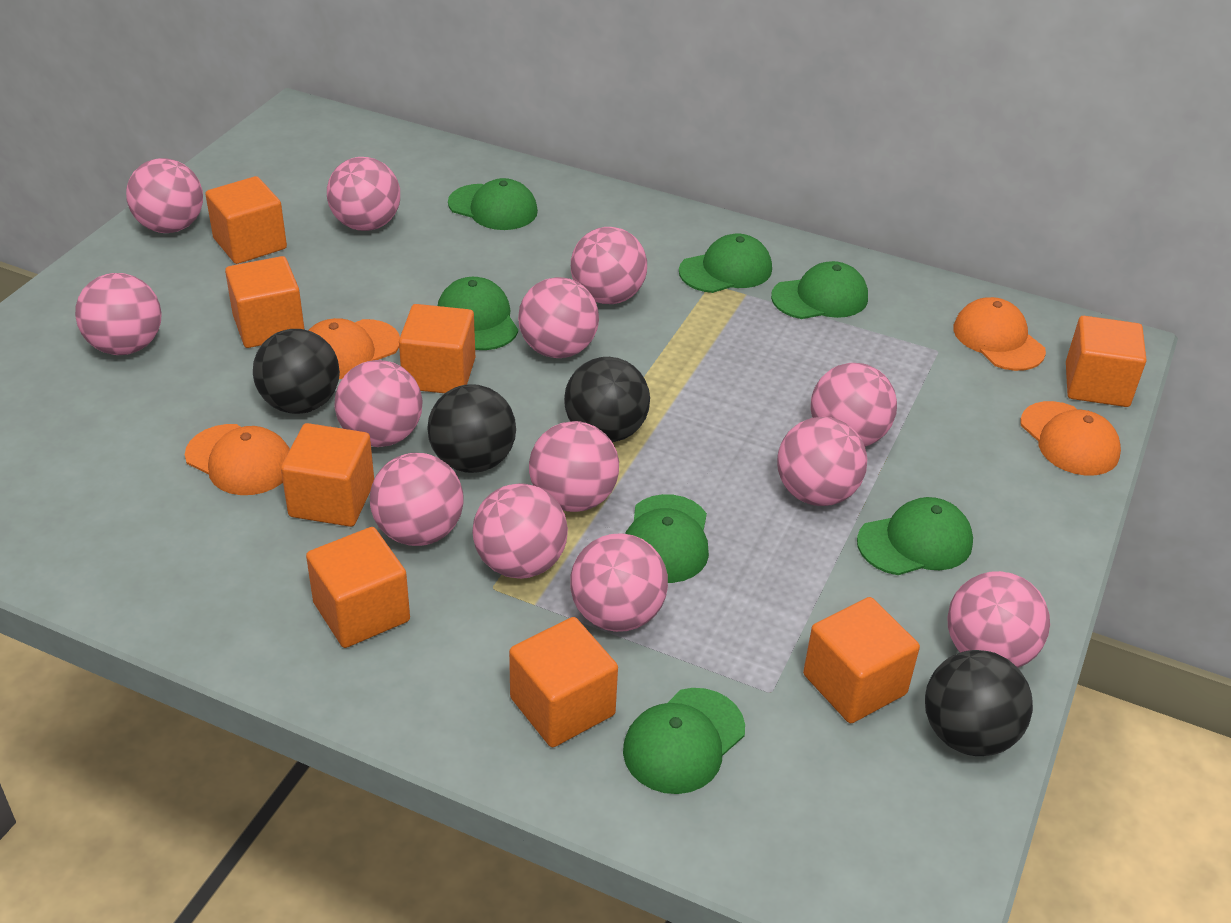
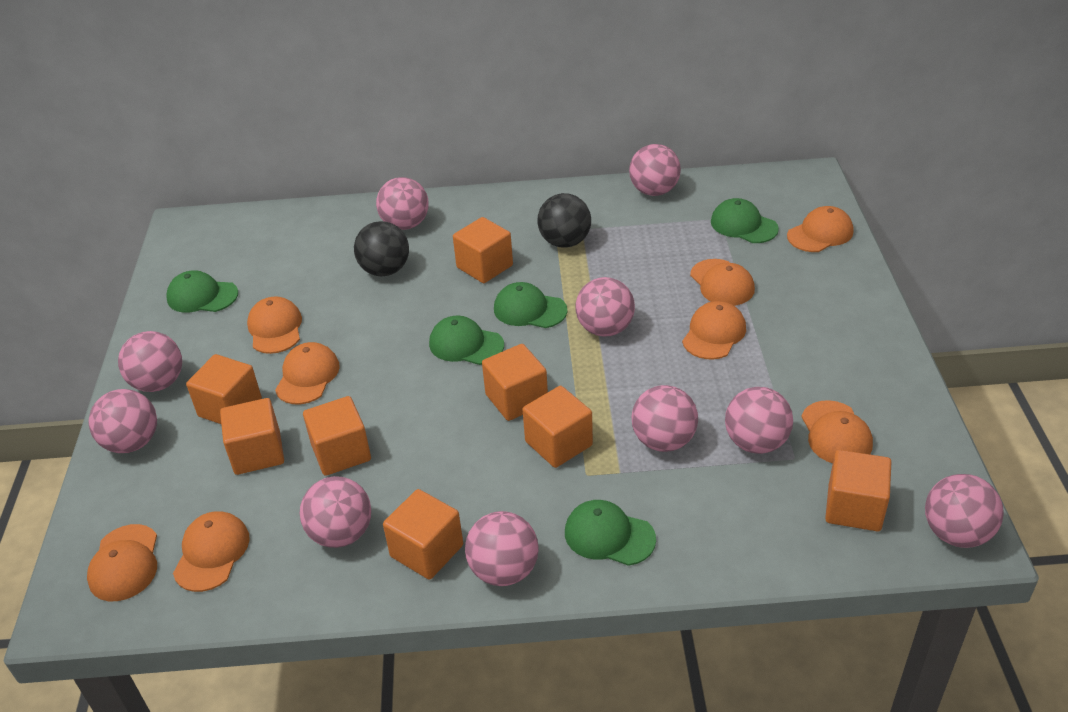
black ball: [253,329,340,414] [428,385,516,473] [564,357,650,442] [925,650,1033,756] = 4 -> [354,221,409,276] [538,193,591,248] = 2
green cap: [438,277,518,350] [448,178,538,230] [623,688,745,794] [625,494,709,583] [679,234,772,293] [771,261,868,319] [857,497,973,575] = 7 -> [166,270,238,313] [429,315,504,365] [494,282,567,328] [565,500,656,566] [711,198,779,243] = 5
orange cap: [185,424,290,495] [308,318,400,379] [953,297,1046,371] [1020,401,1121,476] = 4 -> [87,524,157,601] [173,512,250,592] [247,296,302,354] [275,342,340,404] [682,301,746,359] [690,259,755,306] [787,206,853,252] [802,400,873,463] = 8
pink ball: [75,273,162,355] [126,158,203,233] [327,157,400,231] [334,360,422,447] [370,453,464,546] [473,483,568,579] [518,277,599,358] [529,421,619,512] [570,533,668,632] [571,227,647,304] [777,417,867,506] [811,363,897,447] [947,571,1050,668] = 13 -> [89,389,157,453] [118,331,182,392] [299,476,371,548] [376,177,429,230] [465,511,539,586] [575,277,635,337] [629,144,681,196] [631,385,698,452] [725,387,793,454] [925,474,1004,548] = 10

